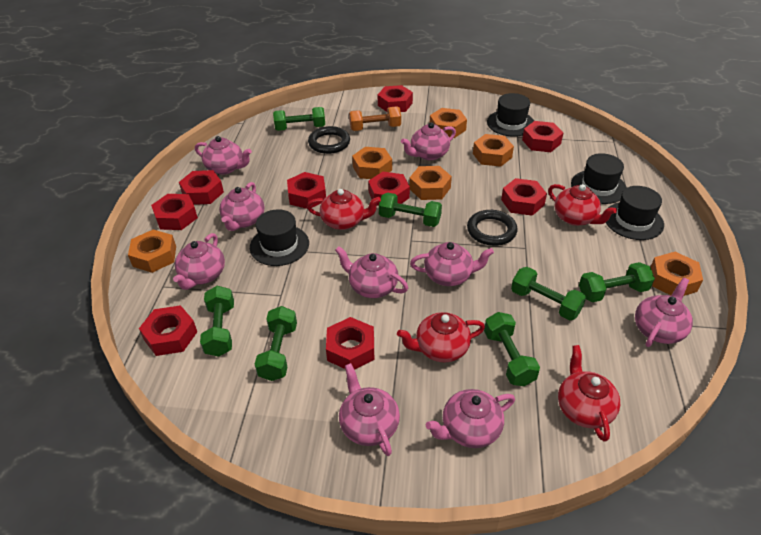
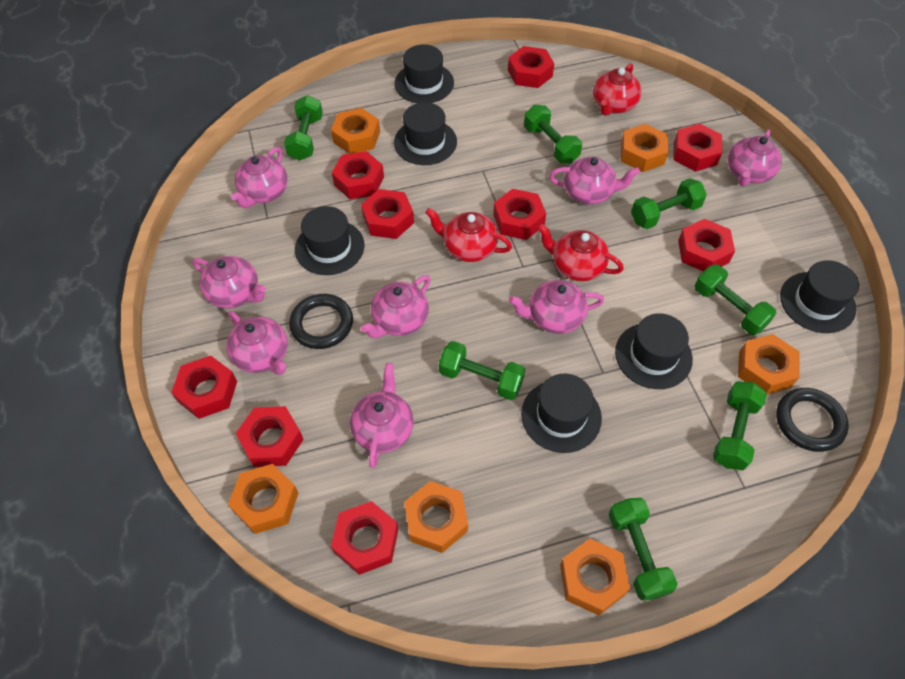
black hat: [250,209,309,266] [487,93,534,137] [571,153,627,204] [606,186,664,240] = 4 -> [295,206,364,275] [394,44,454,103] [394,102,457,165] [521,374,602,453] [615,313,693,389] [780,260,859,333] = 6
orange dumbbell: [349,106,401,131] = 1 -> none = 0
pink teapot: [173,233,225,290] [195,136,252,175] [219,182,264,231] [335,246,408,298] [339,363,400,456] [401,122,456,160] [410,242,494,286] [426,389,515,448] [635,278,693,347] = 9 -> [192,256,266,308] [226,311,288,375] [231,147,288,208] [350,363,414,468] [361,275,431,338] [509,280,604,334] [549,157,640,205] [728,130,782,186] = 8
red teapot: [307,189,381,230] [397,312,485,362] [548,184,617,226] [558,345,620,442] = 4 -> [425,208,512,262] [537,223,624,281] [593,63,642,116] = 3

